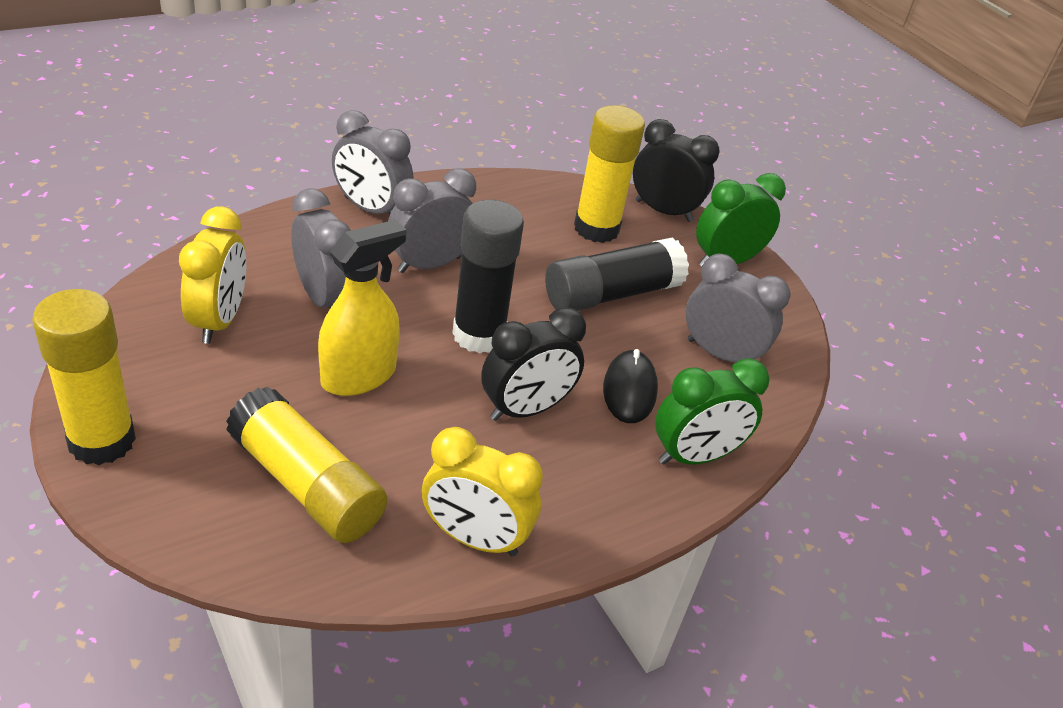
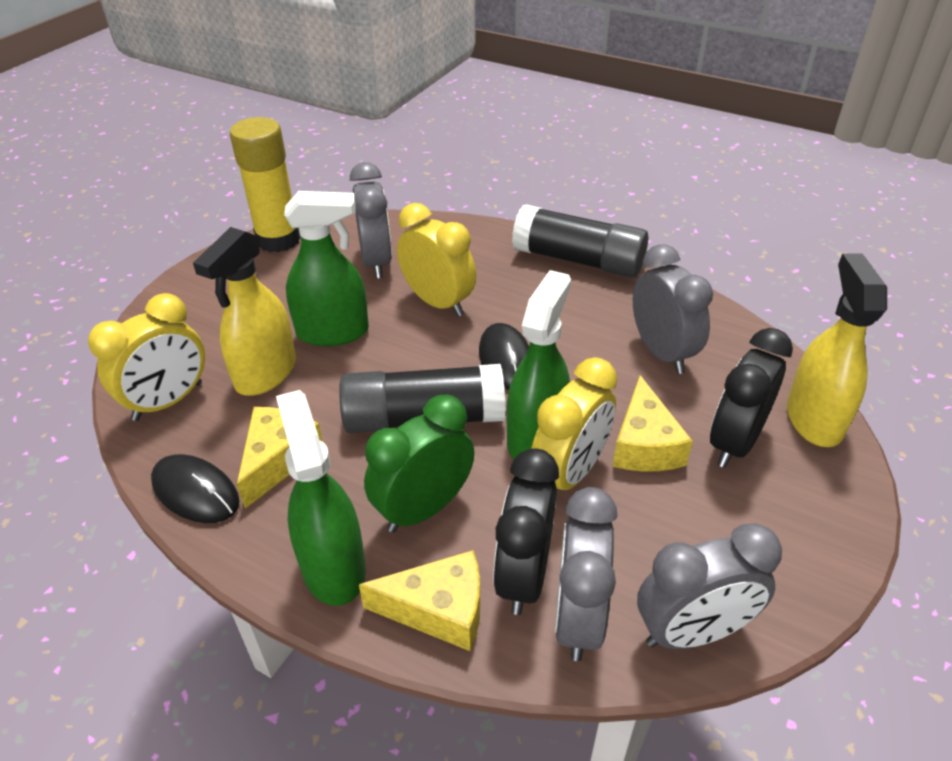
black mouse: [603,349,658,423] = 1 -> [151,454,240,523] [479,323,529,390] = 2
green clock: [655,358,770,465] [696,173,786,267] = 2 -> [364,395,474,533] = 1
green spray bottle: none = 0 -> [276,390,366,606] [284,191,369,346] [506,270,571,459] = 3
yellow cheese: none = 0 -> [237,407,323,509] [359,550,480,651] [612,375,693,471] = 3
yellow clock: [179,206,246,344] [422,427,543,557] = 2 -> [88,293,205,421] [397,203,476,316] [532,357,617,490] = 3
yellow glue stick: [32,289,136,465] [226,387,387,543] [574,105,645,243] = 3 -> [230,117,301,252] = 1
yellow spray bottle: [318,220,407,396] = 1 -> [193,227,296,396] [787,253,887,447] = 2

